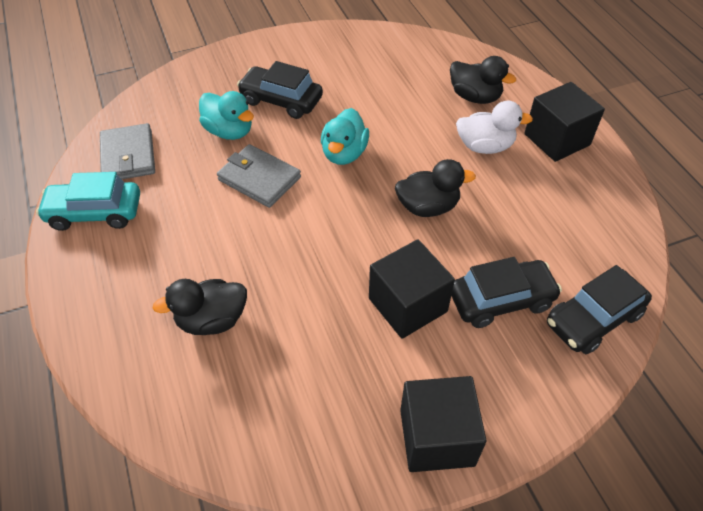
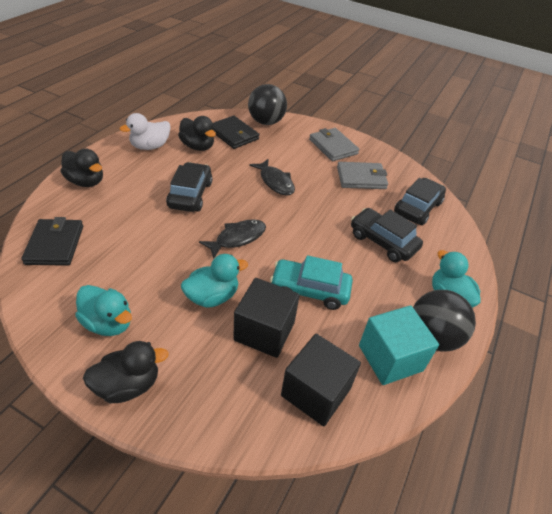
black ball: none = 0 -> [248,84,287,125] [413,290,476,352] = 2
black cube: [369,240,455,339] [400,376,487,472] [524,82,605,162] = 3 -> [233,278,300,358] [281,334,361,426] = 2
black fish: none = 0 -> [199,219,266,259] [249,159,295,196] = 2
black wallet: none = 0 -> [21,217,83,266] [213,116,259,149] = 2
turquoise cube: none = 0 -> [359,305,439,385] = 1
turquoise duck: [199,91,254,140] [321,108,369,165] = 2 -> [75,285,132,336] [181,254,248,307] [432,250,481,308] = 3

